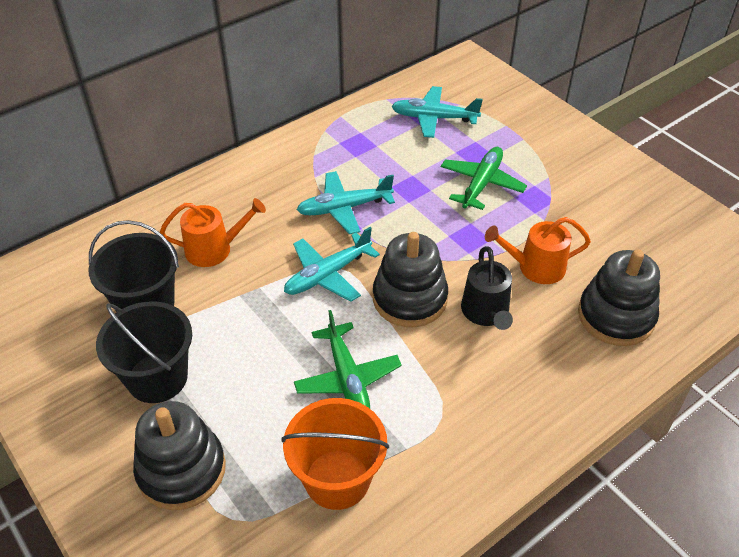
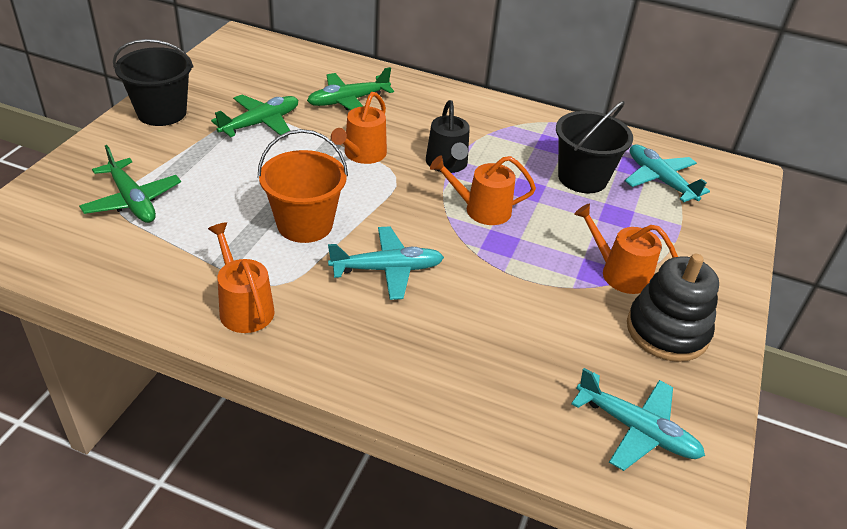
black stacking toy: [133,401,226,510] [373,232,448,327] [578,250,660,346] = 3 -> [627,254,719,362] = 1
green plane: [294,310,402,409] [441,147,527,210] = 2 -> [79,145,181,223] [211,94,298,137] [307,67,394,111] = 3
orange watering can: [160,198,266,267] [485,217,591,284] = 2 -> [208,222,275,333] [331,92,387,164] [430,155,536,225] [574,204,678,294] = 4

